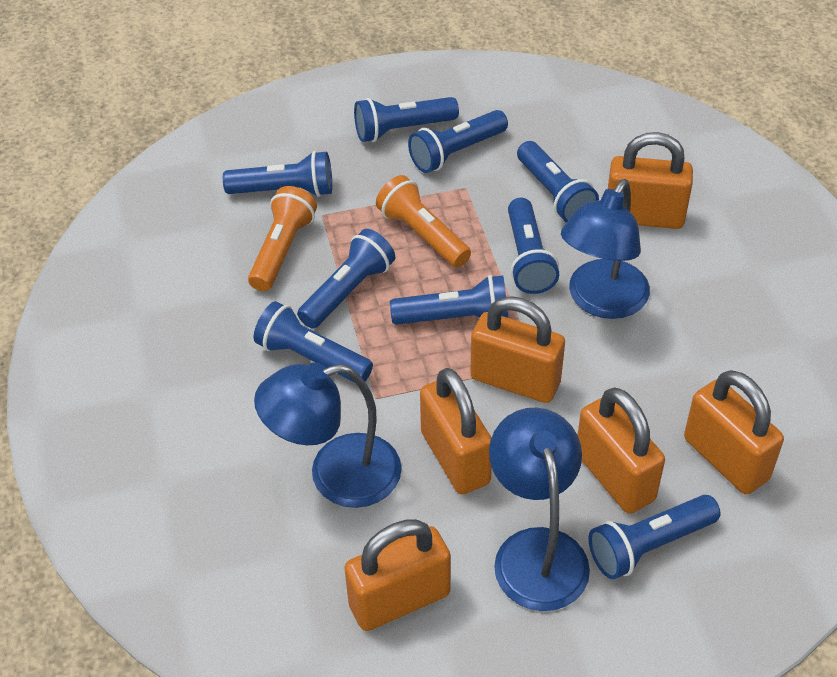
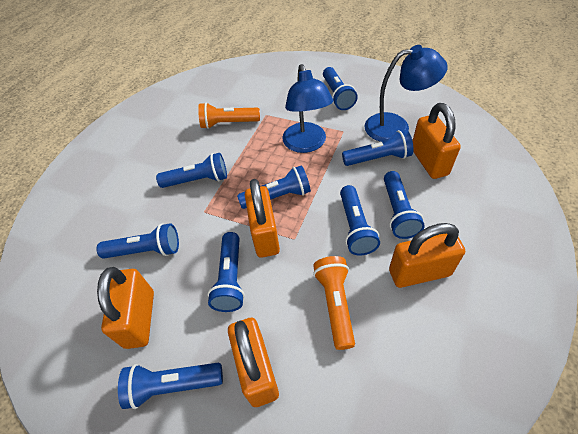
blue lamp: [254,362,402,508] [489,407,590,611] [561,179,650,319] = 3 -> [282,64,333,153] [364,45,447,142] = 2
orange padlock: [344,519,451,631] [420,368,492,495] [470,296,565,403] [578,387,665,514] [608,132,693,229] [684,370,784,494] = 6 -> [97,267,154,349] [228,318,279,407] [245,179,280,258] [389,223,465,288] [413,103,461,179] = 5

